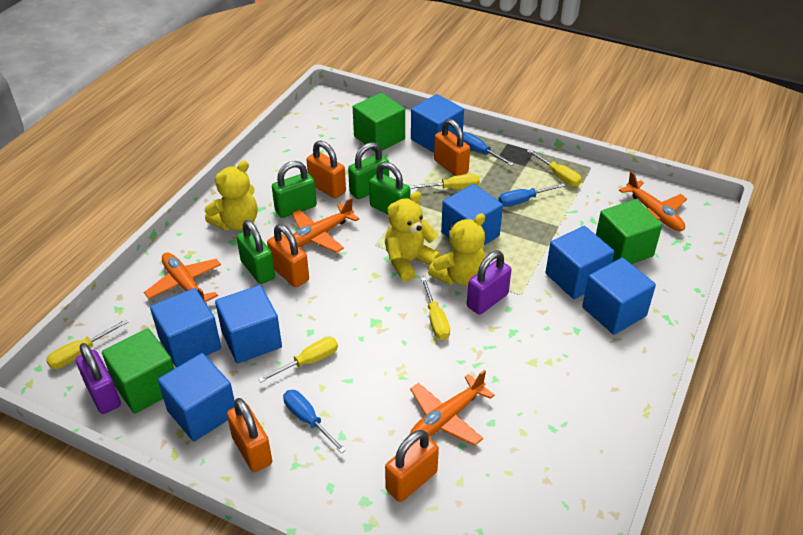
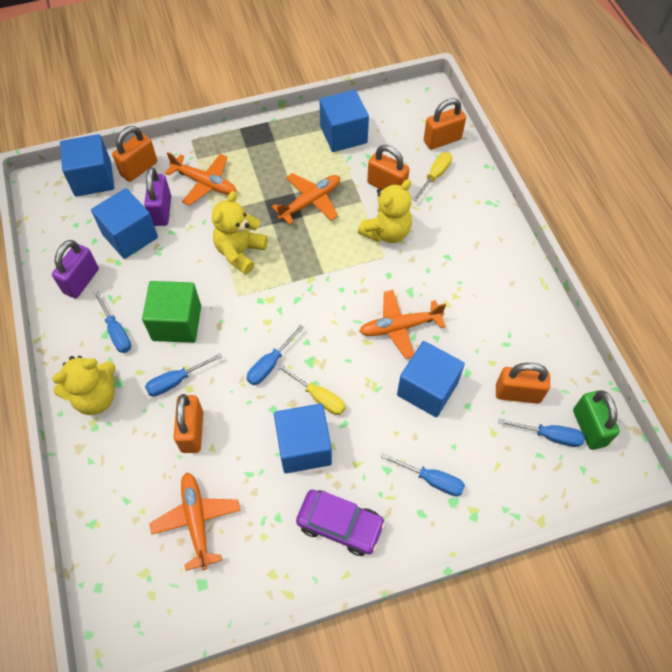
blue cube: [150,288,221,368] [158,353,235,441] [215,285,282,363] [411,94,464,153] [441,184,503,245] [545,226,614,299] [582,258,656,335] = 7 -> [60,134,114,197] [91,188,158,259] [274,404,332,473] [320,90,369,152] [397,341,465,417] = 5
blue screwdriver: [283,390,346,453] [463,132,514,166] [499,183,565,207] = 3 -> [94,291,131,353] [145,353,222,396] [246,325,304,385] [381,453,465,496] [498,418,585,447] = 5
green cube: [102,328,174,414] [353,93,405,152] [596,199,662,264] = 3 -> [142,281,201,343] = 1
green padlock: [236,220,275,284] [272,161,317,218] [348,142,389,199] [369,162,410,214] = 4 -> [573,390,620,450] = 1
purple car: none = 0 -> [296,490,386,556] = 1
yellow screwdriver: [46,319,128,369] [258,337,338,383] [409,174,480,189] [421,278,450,340] [527,149,582,187] = 5 -> [277,364,346,415] [412,152,452,202] = 2

